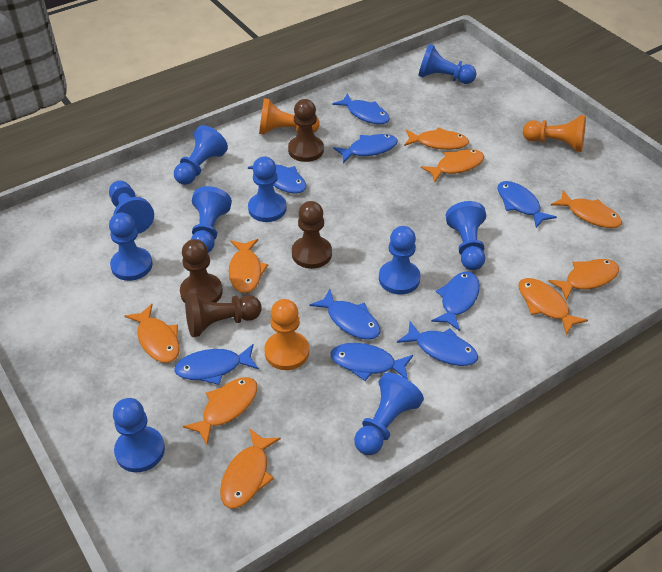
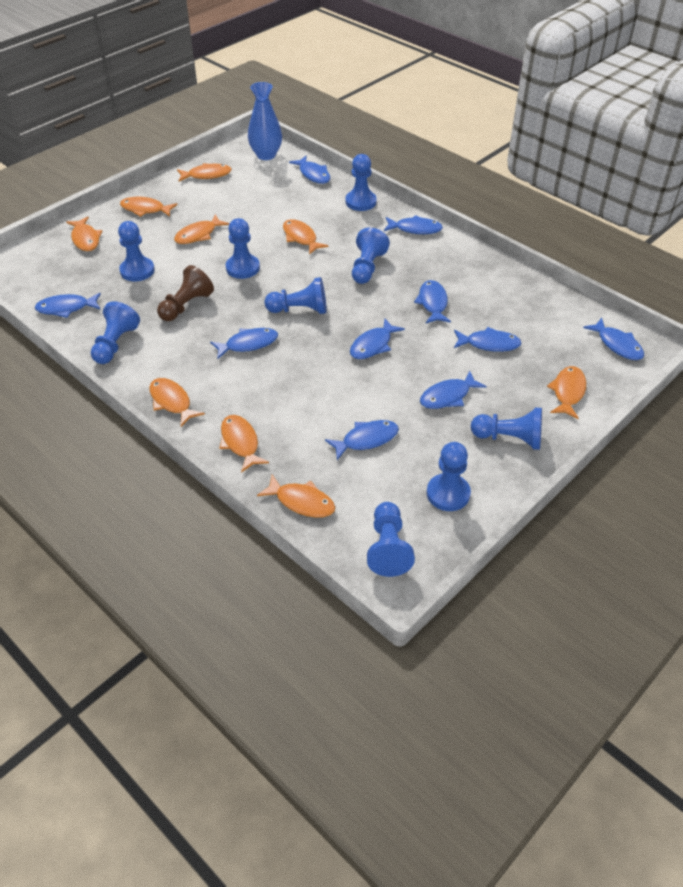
blue fish: [174,344,259,385] [248,156,306,194] [310,289,380,340] [330,343,413,381] [332,93,390,124] [333,134,398,163] [397,321,478,366] [431,272,480,331] [497,181,557,228] = 9 -> [35,293,101,318] [210,328,278,359] [289,156,330,184] [325,420,399,460] [350,318,405,359] [384,215,443,234] [414,280,451,323] [420,371,487,409] [454,327,522,352] [583,318,644,360] = 10
blue pawn: [109,181,154,234] [109,213,153,281] [113,398,165,472] [174,125,228,185] [191,186,232,253] [248,156,287,222] [354,372,424,455] [379,226,421,294] [418,44,477,84] [446,201,486,270] = 10 -> [91,301,140,364] [118,221,155,281] [226,218,260,279] [265,277,327,314] [346,154,377,211] [352,228,390,284] [367,502,415,577] [427,442,471,511] [471,408,542,450] = 9
blue vase: none = 0 -> [248,82,282,160] = 1
brown pawn: [180,239,223,303] [185,292,262,337] [288,99,324,162] [292,201,332,269] = 4 -> [157,265,214,321] = 1
orange pawn: [259,98,320,135] [264,299,309,370] [523,115,586,152] = 3 -> none = 0

